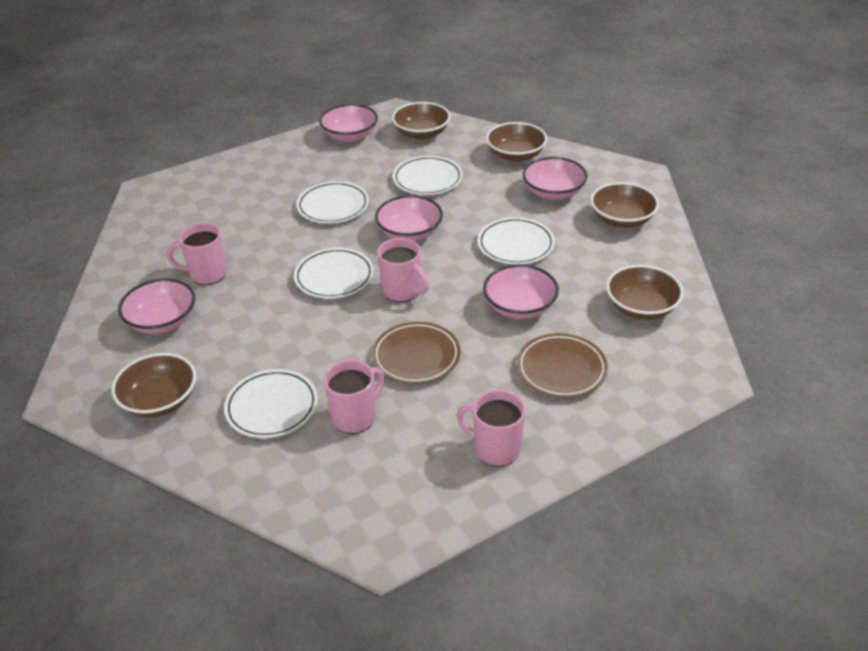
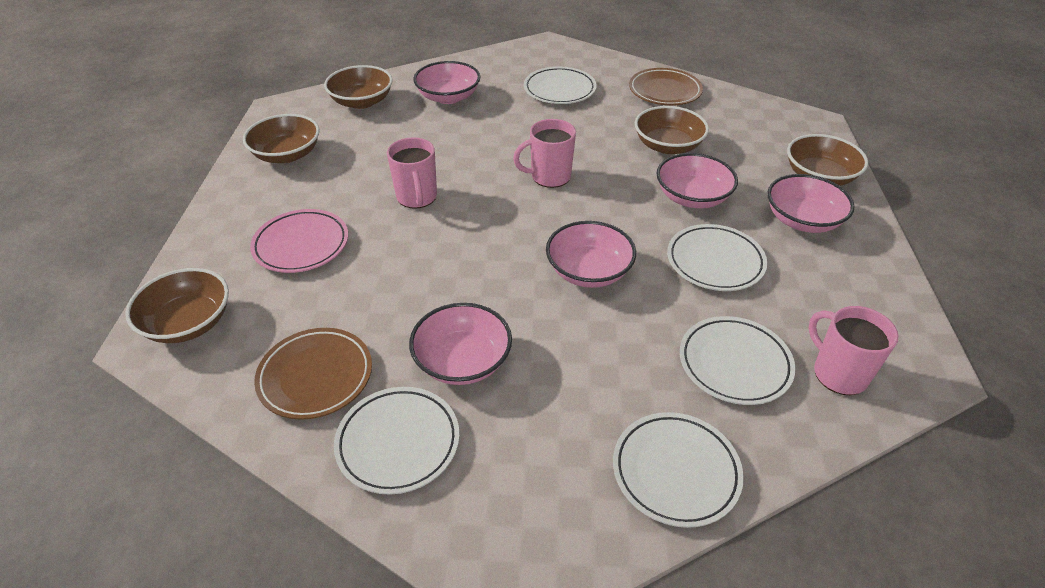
pink mug: [167,223,227,285] [323,360,385,434] [377,238,429,302] [457,390,526,467] = 4 -> [387,137,437,209] [513,119,576,188] [809,306,898,395] = 3
pink plate: none = 0 -> [250,209,348,273] = 1

